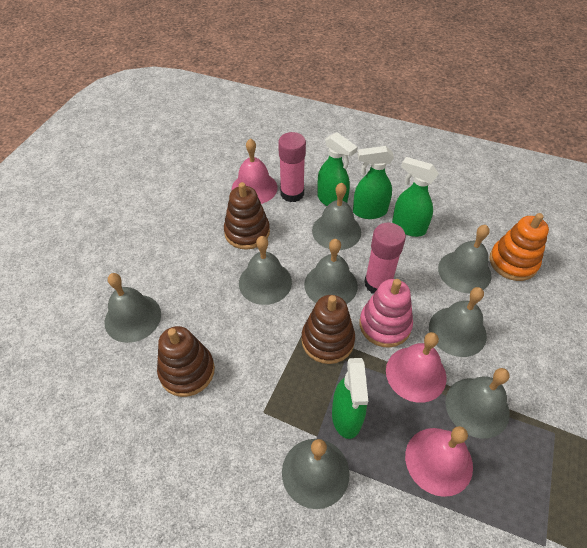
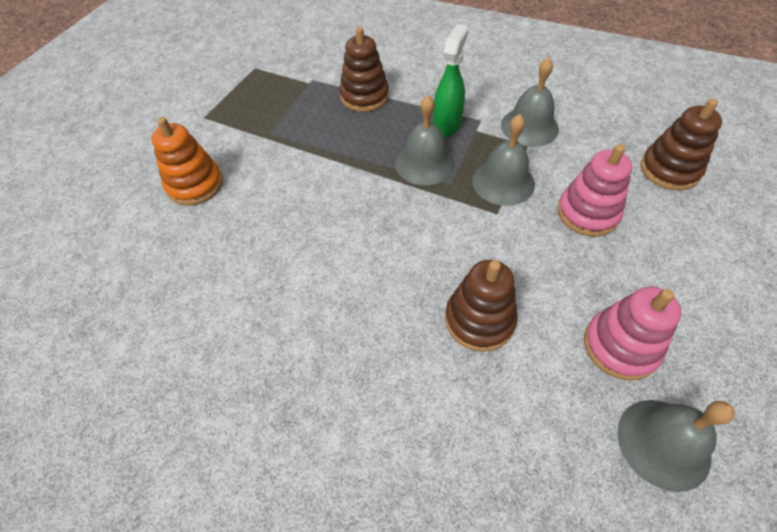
green spray bottle: [318,132,357,206] [332,358,368,439] [353,146,394,219] [392,157,439,237] = 4 -> [433,24,469,138] = 1
grey bell: [104,273,161,343] [239,236,292,305] [282,439,350,509] [304,239,358,304] [312,183,361,250] [429,287,487,357] [438,225,492,293] [445,368,510,439] = 8 -> [395,95,455,185] [472,114,535,206] [501,57,559,147] [617,400,735,492] = 4
pink bell: [232,138,277,204] [386,332,447,403] [405,426,473,497] = 3 -> none = 0
pink glue stick: [278,132,306,202] [364,223,406,293] = 2 -> none = 0
pink stacking toy: [359,279,413,348] = 1 -> [557,144,632,237] [584,287,682,381] = 2

